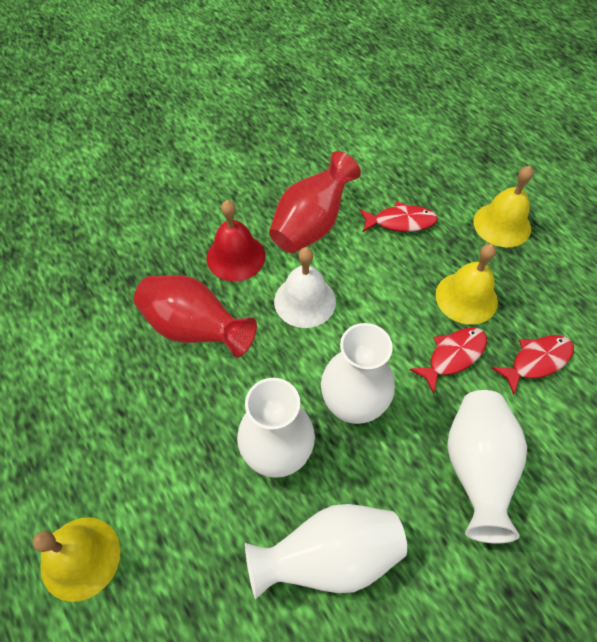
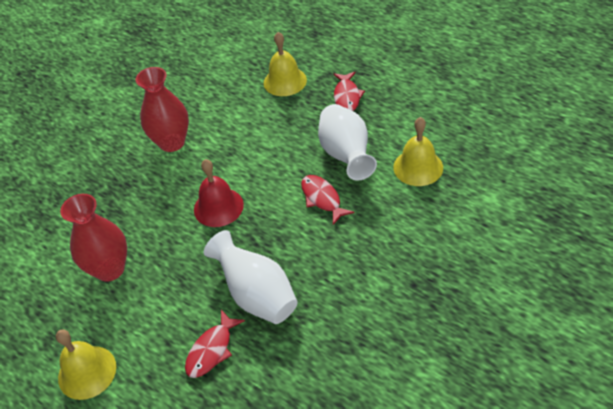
white bell: [274,247,336,328] = 1 -> none = 0
white vase: [237,378,315,478] [245,504,407,600] [321,323,395,424] [448,390,527,544] = 4 -> [204,230,298,324] [318,104,377,181] = 2

